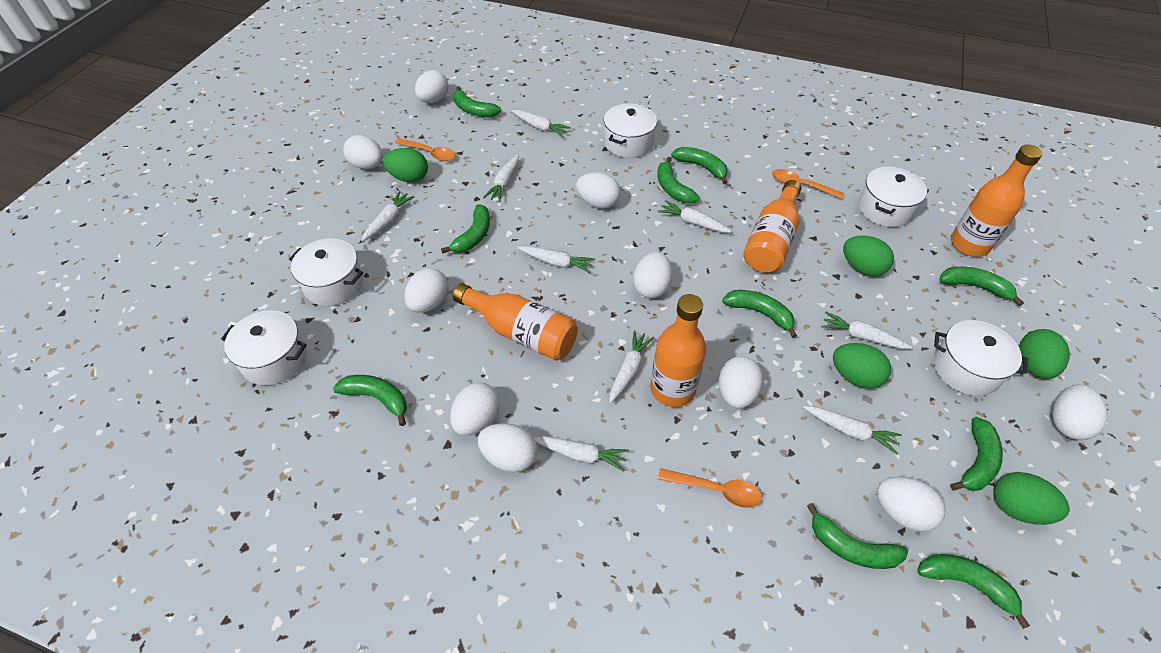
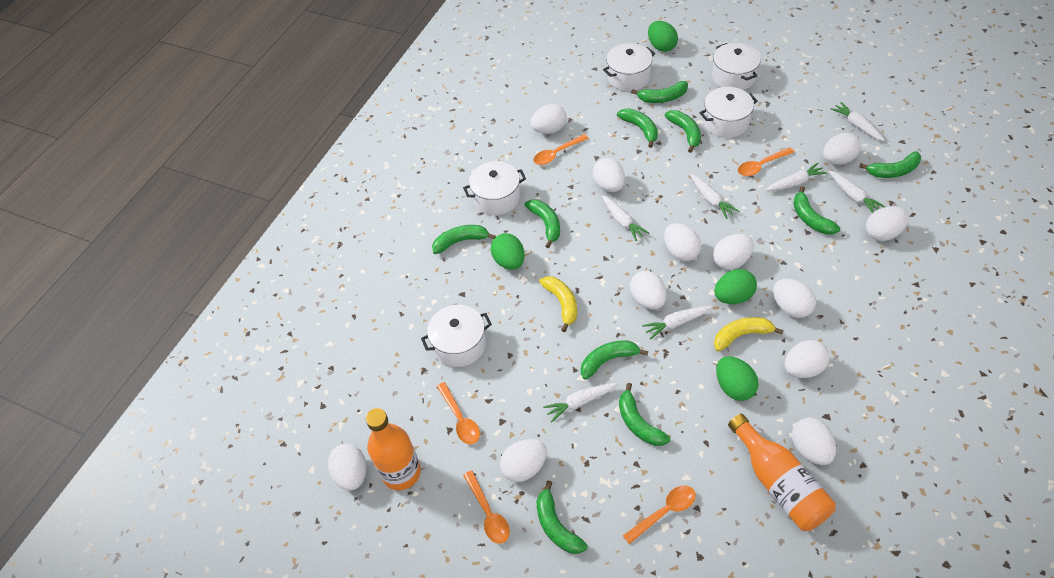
green egg: [383,148,428,182] [833,343,891,388] [843,236,894,276] [993,472,1070,525] [1019,329,1070,379] = 5 -> [490,233,525,270] [648,21,678,52] [714,269,757,304] [716,356,759,401] = 4
orange bottle: [453,283,578,361] [650,294,706,407] [743,180,802,273] [951,144,1043,257] = 4 -> [365,408,421,490] [728,414,836,531] = 2
orange spoon: [395,138,455,161] [658,468,762,508] [772,169,845,199] = 3 -> [437,382,480,444] [463,470,510,544] [534,134,589,165] [623,486,696,544] [738,147,794,176] = 5
white carrot: [361,191,415,242] [483,154,519,202] [511,110,571,137] [517,246,595,273] [534,436,629,472] [609,330,654,403] [658,200,732,233] [803,406,902,454] [821,312,912,349] = 9 -> [543,383,617,422] [602,195,649,241] [642,306,712,340] [690,174,739,219] [765,163,827,191] [829,170,885,213] [831,102,884,141] = 7
white egg: [343,135,383,169] [404,268,449,313] [415,70,449,103] [450,383,500,436] [477,423,537,472] [576,172,621,209] [633,252,672,298] [719,356,763,408] [877,477,946,531] [1052,384,1107,440] = 10 -> [328,444,367,491] [500,439,547,482] [531,104,567,134] [593,158,625,192] [630,271,667,309] [664,223,701,261] [713,234,754,270] [773,279,816,318] [785,340,830,378] [792,417,836,465] [823,133,861,165] [866,206,909,241] = 12
yellow banana: none = 0 -> [539,276,577,332] [714,317,784,351] = 2

